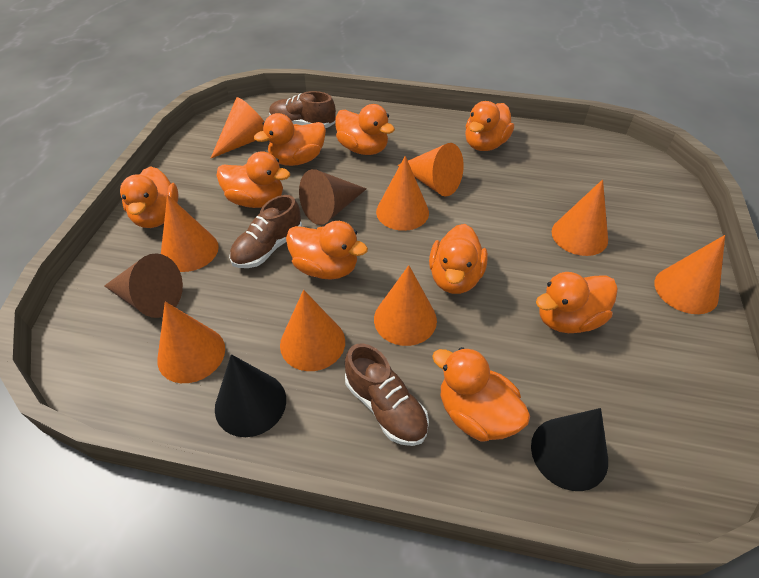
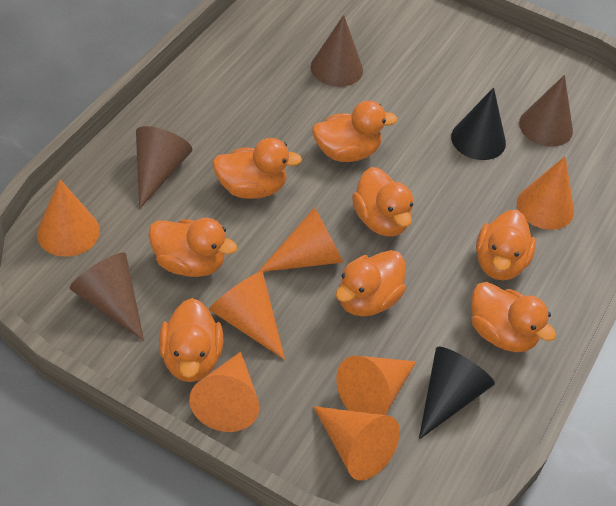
brown cone: [104,253,183,318] [299,169,367,225] = 2 -> [70,253,144,341] [136,126,192,209] [311,15,363,87] [519,75,573,147] = 4
brown shoe: [229,195,302,268] [269,91,336,128] [345,344,429,446] = 3 -> none = 0
orange cone: [157,301,225,383] [161,195,219,272] [211,97,264,158] [280,290,345,371] [374,265,437,346] [376,156,429,231] [398,143,464,197] [552,179,608,256] [654,235,725,314] = 9 -> [37,179,100,257] [189,351,260,432] [209,271,285,360] [258,207,344,272] [313,406,400,481] [336,355,416,415] [517,156,574,230] = 7
orange duck: [120,166,178,228] [216,151,290,208] [254,113,326,166] [286,221,368,280] [335,104,395,155] [429,224,488,294] [432,347,530,442] [465,101,514,151] [536,272,618,333] = 9 -> [148,218,237,277] [159,298,223,382] [212,138,302,199] [312,101,398,162] [336,250,406,316] [352,167,413,237] [471,282,556,352] [476,210,536,280] = 8

